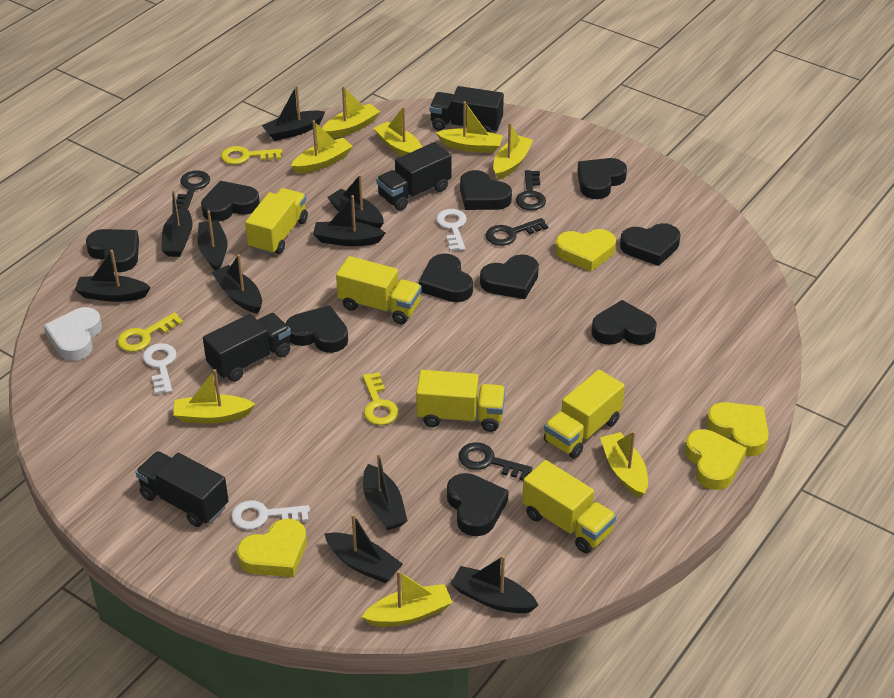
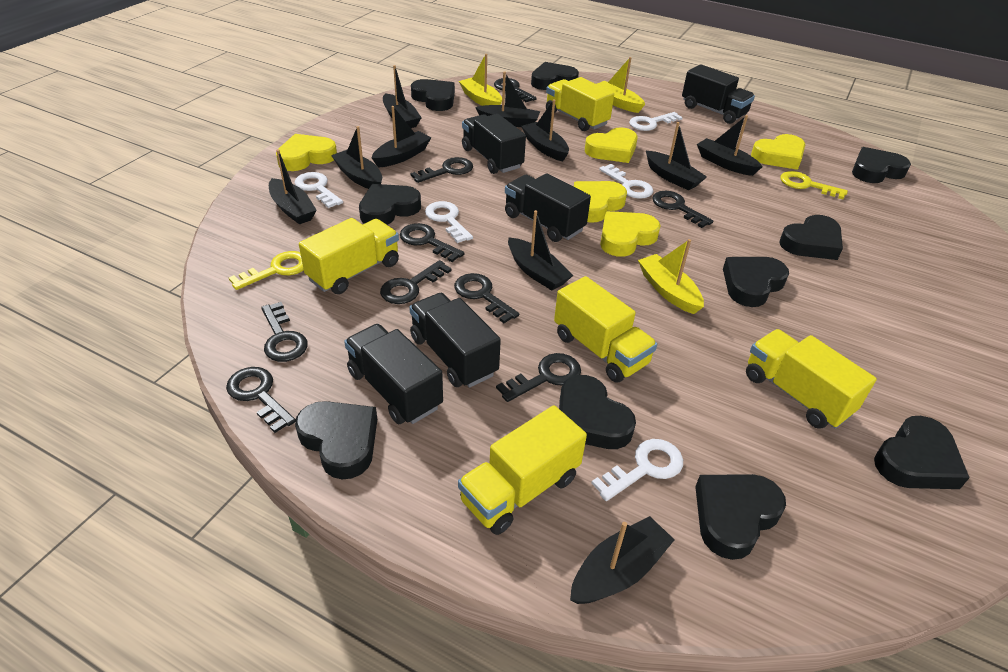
black key: [176,170,210,209] [459,442,532,480] [486,218,548,246] [516,170,546,211] = 4 -> [226,367,296,433] [261,302,308,362] [380,260,452,304] [400,223,464,262] [410,157,473,183] [454,273,519,323] [494,78,537,102] [496,353,581,402] [652,191,713,228] = 9
black truck: [136,451,229,527] [203,313,291,382] [376,142,451,211] [430,86,504,133] = 4 -> [344,324,443,424] [409,293,501,388] [462,114,526,174] [505,173,591,242] [682,64,755,124] = 5
white heart: [44,307,102,361] = 1 -> none = 0
white key: [143,343,177,394] [231,500,310,530] [436,209,467,251] = 3 -> [295,172,343,208] [425,201,473,243] [591,439,683,501] [599,164,653,199] [629,112,683,131] = 5
yellow boat: [173,369,255,423] [291,120,353,174] [322,86,380,138] [362,570,453,627] [374,107,422,156] [436,101,503,153] [493,123,533,180] [600,431,648,498] = 8 -> [459,54,502,106] [597,57,645,113] [638,239,704,314] = 3
yellow heart: [237,519,307,577] [555,229,616,271] [685,429,747,490] [706,402,769,456] = 4 -> [276,134,337,171] [574,181,627,223] [585,127,638,163] [600,211,661,257] [751,134,805,170] = 5
yellow key: [117,312,183,352] [221,146,282,165] [362,372,399,425] = 3 -> [229,251,304,290] [780,171,848,199] = 2

